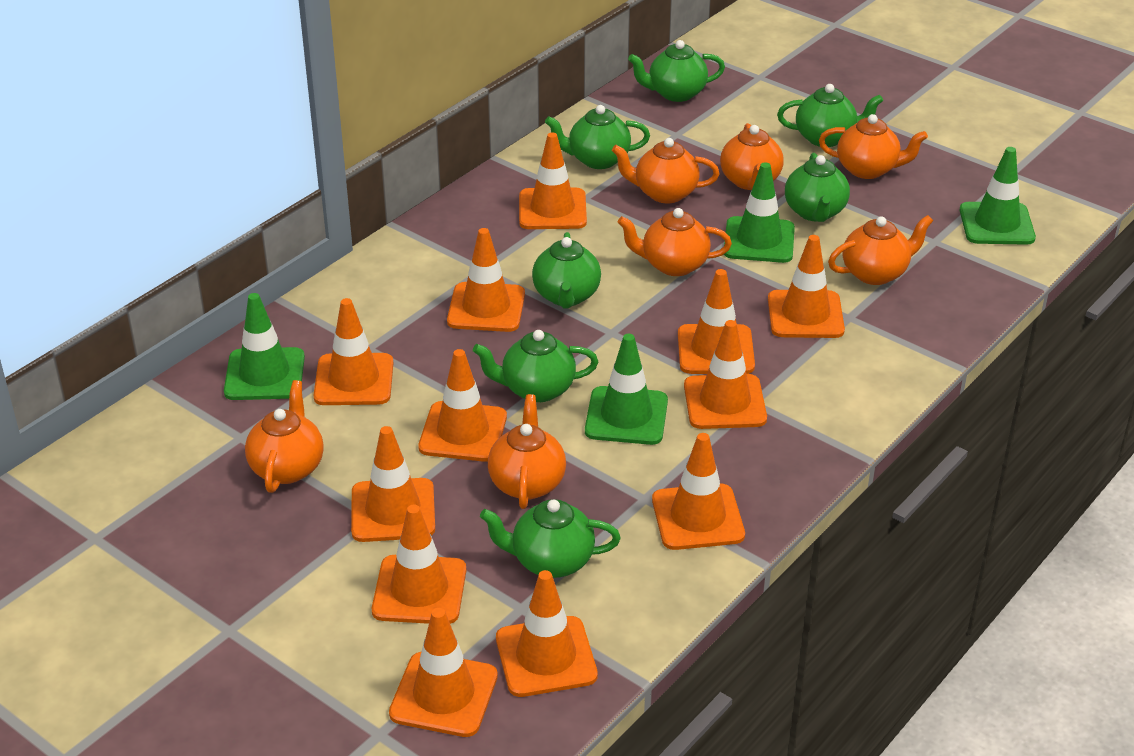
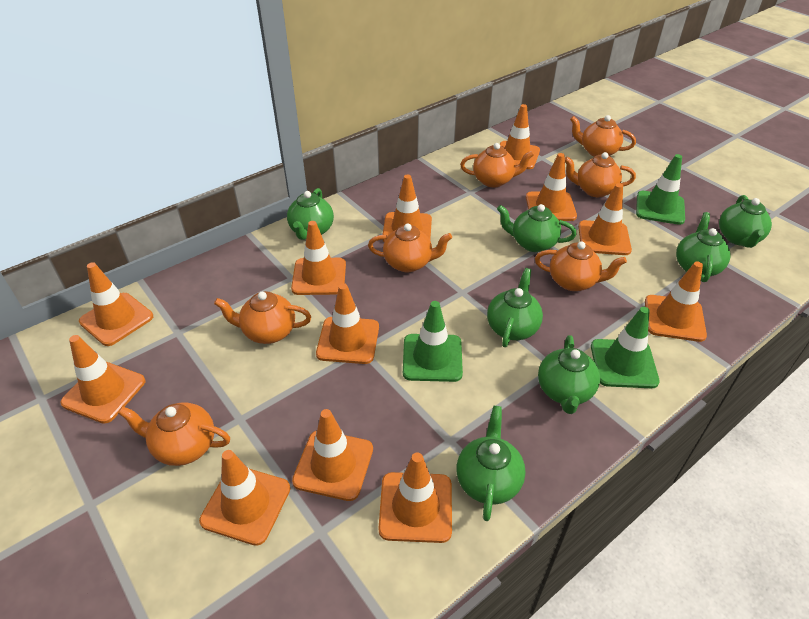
green traffic cone: [224,293,305,400] [585,334,668,445] [724,162,795,263] [959,147,1036,245] = 4 -> [403,301,463,382] [591,307,660,388] [636,154,685,225] = 3

